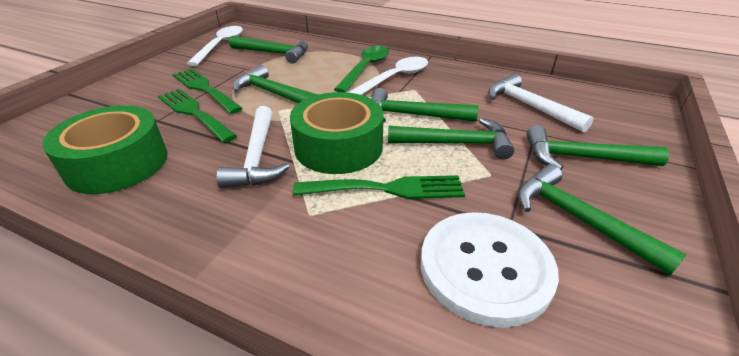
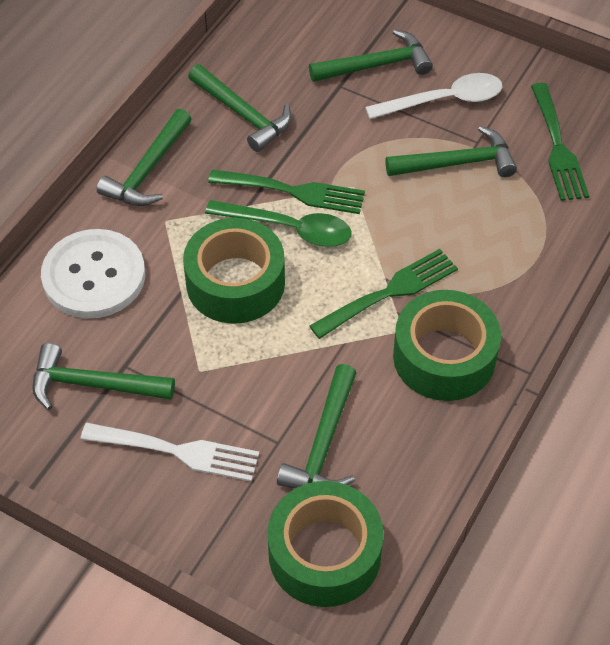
green tape: [42,105,167,194] [290,92,384,174] = 2 -> [183,218,285,324] [267,481,384,607] [393,290,501,401] = 3
white fork: none = 0 -> [81,423,259,482] = 1
white hammer: [217,106,290,188] [488,74,594,133] = 2 -> none = 0
white spoon: [187,26,243,66] [348,57,428,95] = 2 -> [365,73,503,119] = 1

